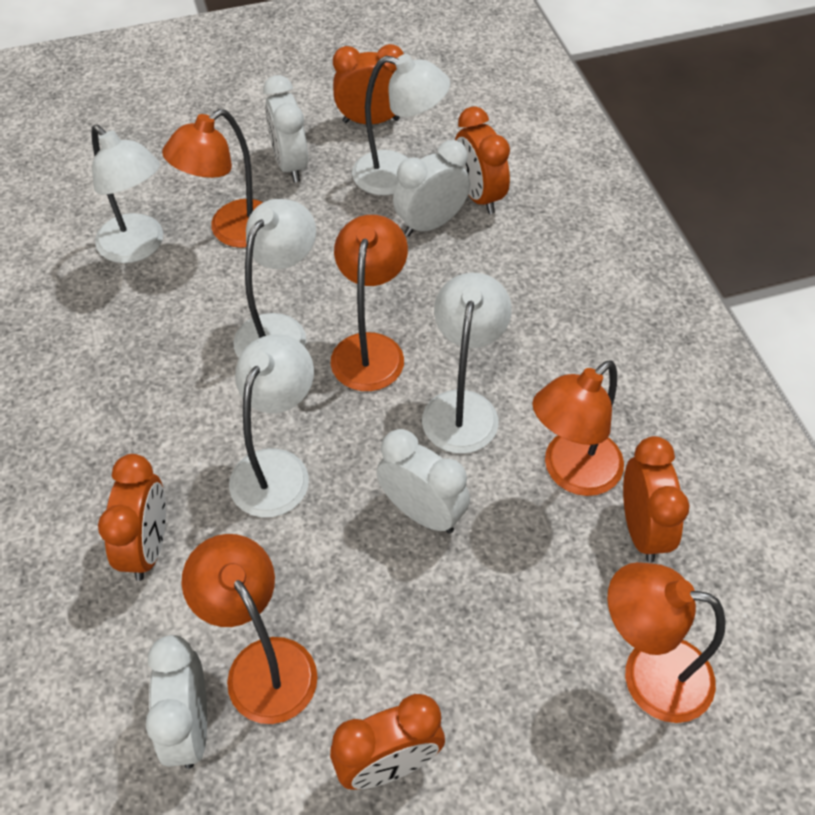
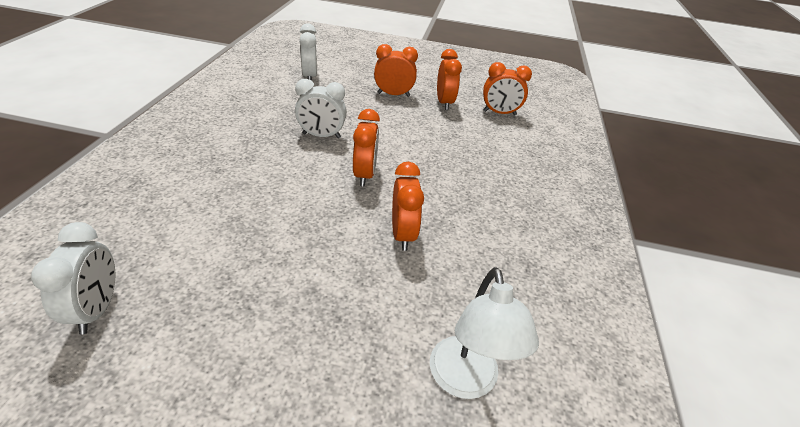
orange lamp: [162,109,263,248] [181,534,318,724] [331,215,408,391] [532,360,624,496] [607,562,726,723] = 5 -> none = 0
white clock: [146,635,207,769] [263,75,308,182] [377,429,470,533] [393,140,470,236] = 4 -> [31,222,115,335] [295,79,347,138] [299,23,317,81] = 3
white lamp: [91,125,163,263] [229,334,314,517] [234,199,316,358] [352,54,450,196] [422,273,512,454] = 5 -> [430,267,539,399] = 1

